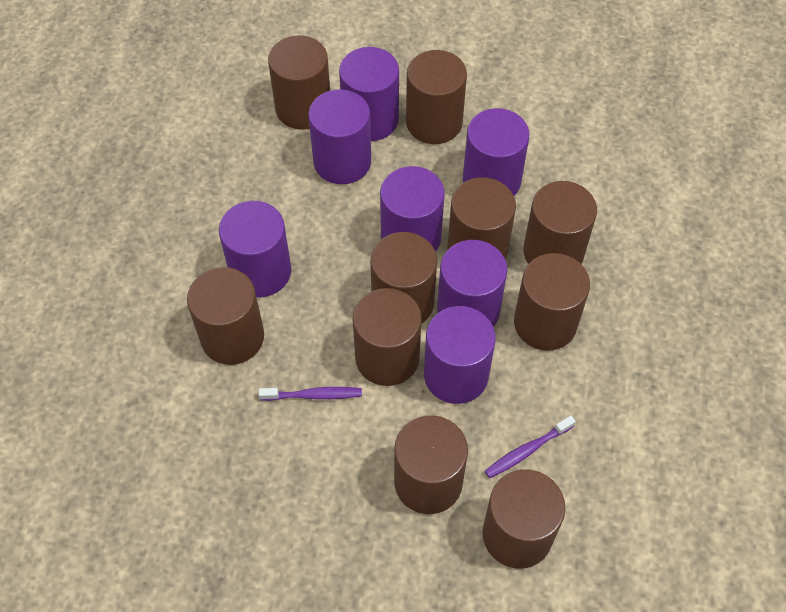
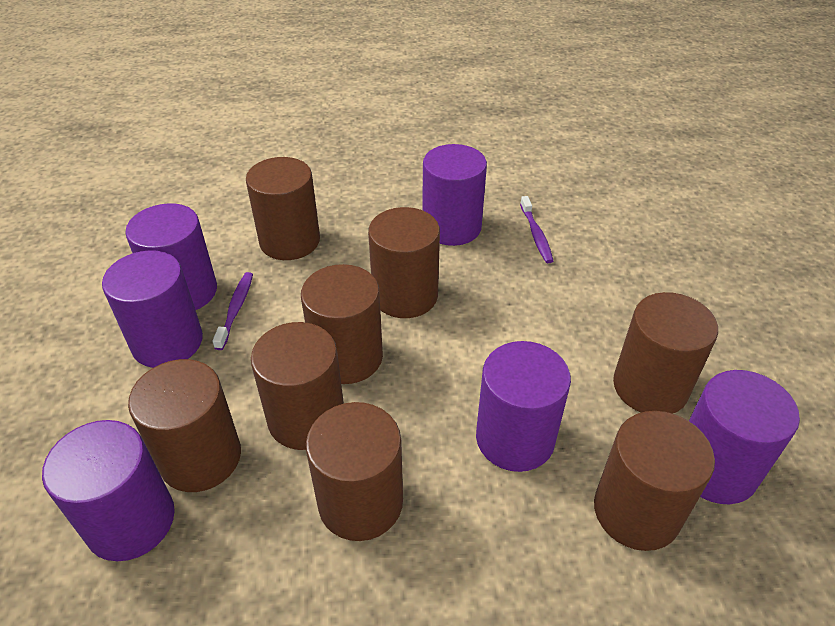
brown cylinder: [187,267,264,365] [268,35,330,130] [353,288,422,386] [370,232,437,324] [394,415,468,514] [406,50,467,144] [448,177,516,260] [483,470,565,569] [514,253,590,351] [523,181,597,264] = 10 -> [128,359,241,492] [246,157,320,260] [251,322,344,450] [301,264,383,384] [306,402,403,541] [368,207,440,318] [594,411,715,551] [613,292,718,414] = 8
purple cylinder: [219,201,291,298] [308,89,371,184] [339,47,399,141] [380,166,445,252] [424,306,496,404] [437,240,508,327] [463,108,529,196] = 7 -> [42,420,175,561] [102,250,203,368] [125,203,217,310] [422,144,487,246] [476,341,571,472] [689,370,800,504] = 6

